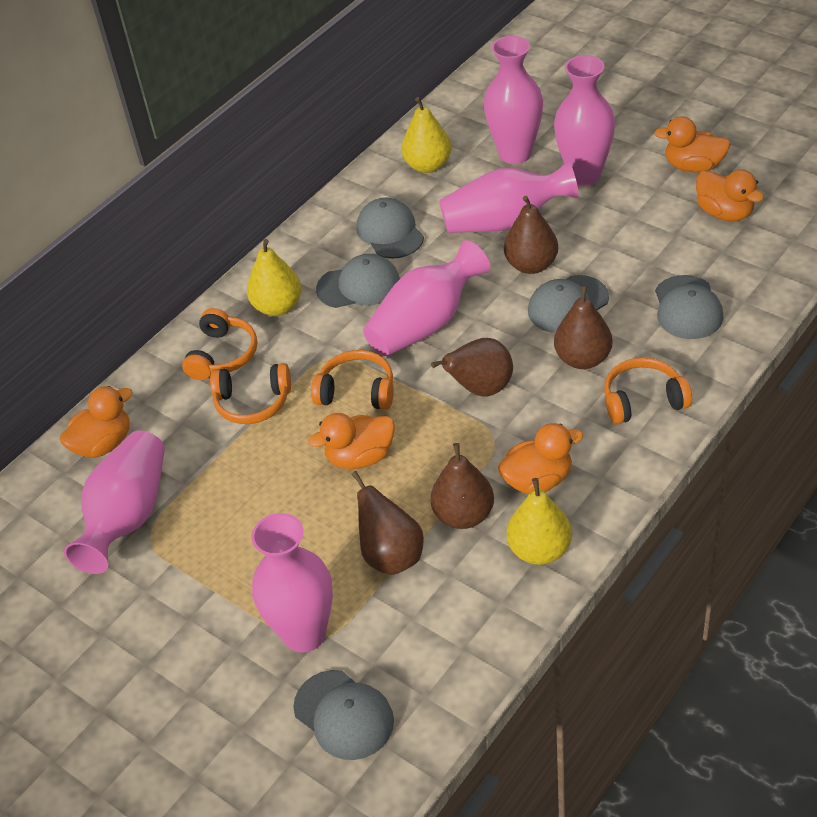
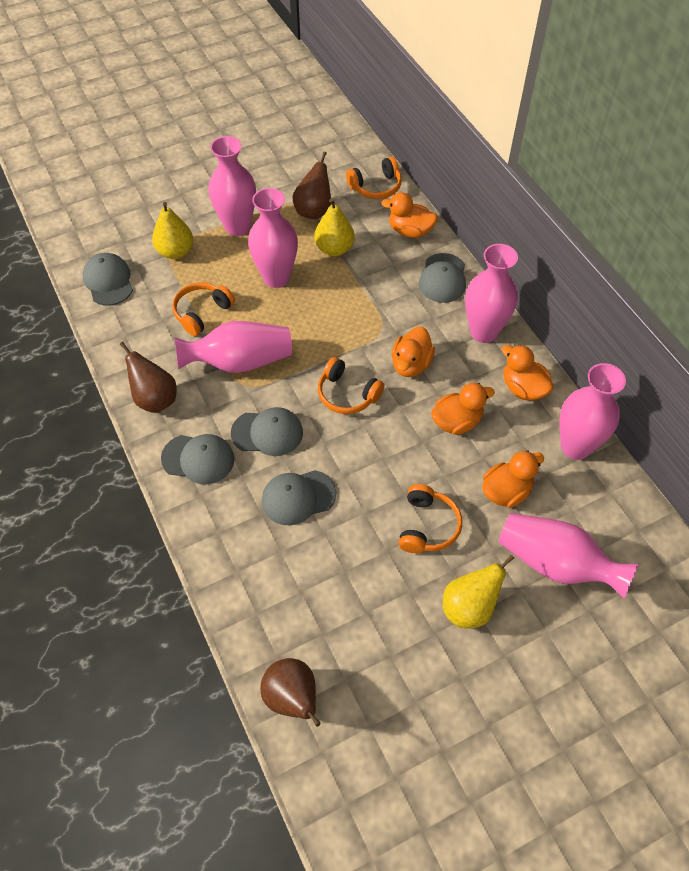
brown pear: [351,471,424,575] [430,443,494,529] [431,338,513,396] [504,196,558,274] [554,285,612,369] = 5 -> [120,342,177,413] [260,658,321,727] [293,152,331,219] = 3

